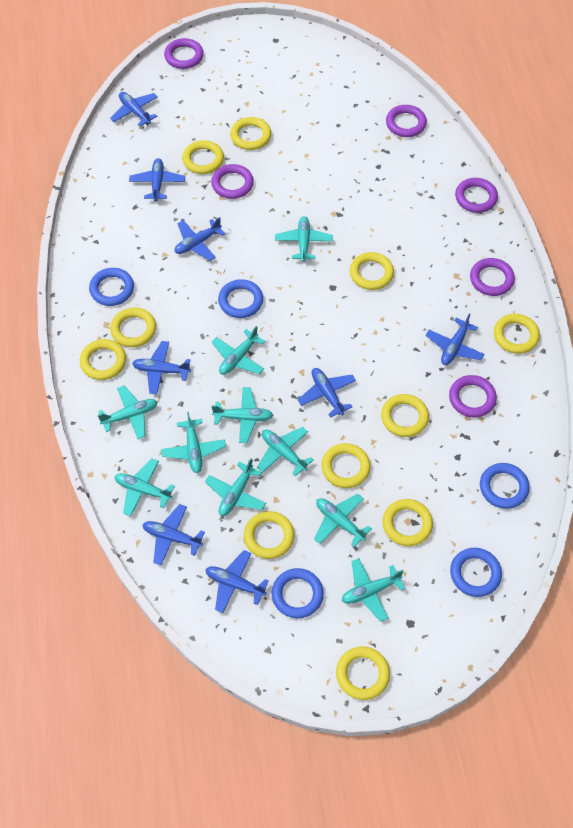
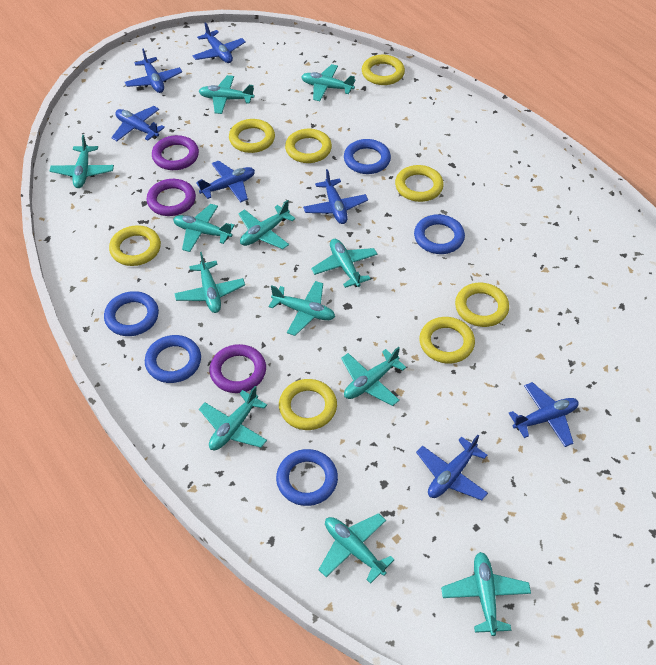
blue plane: [110,92,158,126] [129,158,185,202] [132,341,191,394] [142,504,205,565] [175,217,225,261] [205,550,269,613] [298,368,356,418] [426,313,484,365] = 8 -> [111,106,165,141] [125,48,182,93] [192,22,246,63] [196,160,255,202] [303,169,368,224] [416,435,488,500] [508,382,579,447] = 7
purple ring: [164,38,204,69] [211,164,254,199] [386,105,427,137] [449,375,497,418] [455,178,498,213] [470,258,515,296] = 6 -> [146,179,196,216] [152,135,199,170] [209,344,266,393] = 3
turquoise plane: [98,386,158,439] [115,458,175,516] [161,412,226,473] [205,459,266,516] [211,387,273,443] [212,326,265,375] [257,427,313,477] [275,216,333,262] [314,494,372,547] [342,558,405,622] = 10 -> [49,135,114,188] [173,204,235,252] [174,252,245,313] [199,75,254,114] [199,386,267,450] [238,200,296,249] [268,281,335,336] [301,64,356,101] [311,239,378,288] [319,513,395,584] [341,347,406,406] [441,552,531,636] = 12
yellow ring: [80,339,126,380] [110,308,156,347] [182,140,224,174] [230,117,271,150] [244,511,294,559] [321,443,371,488] [336,647,390,700] [350,252,394,290] [381,394,429,437] [383,499,433,546] [494,314,540,354] = 11 -> [109,225,161,266] [229,119,275,153] [279,379,337,430] [285,129,332,163] [362,55,405,85] [395,165,444,202] [419,317,475,363] [455,283,509,327] = 8

